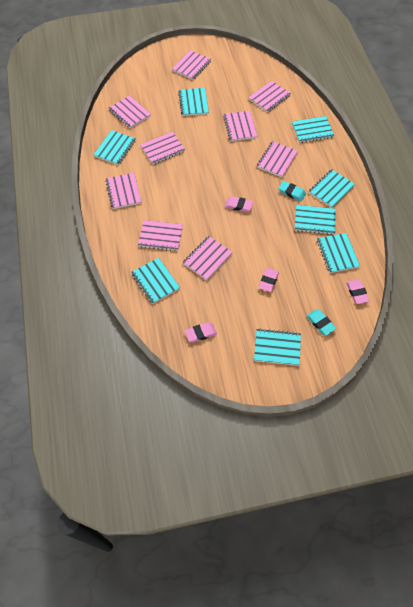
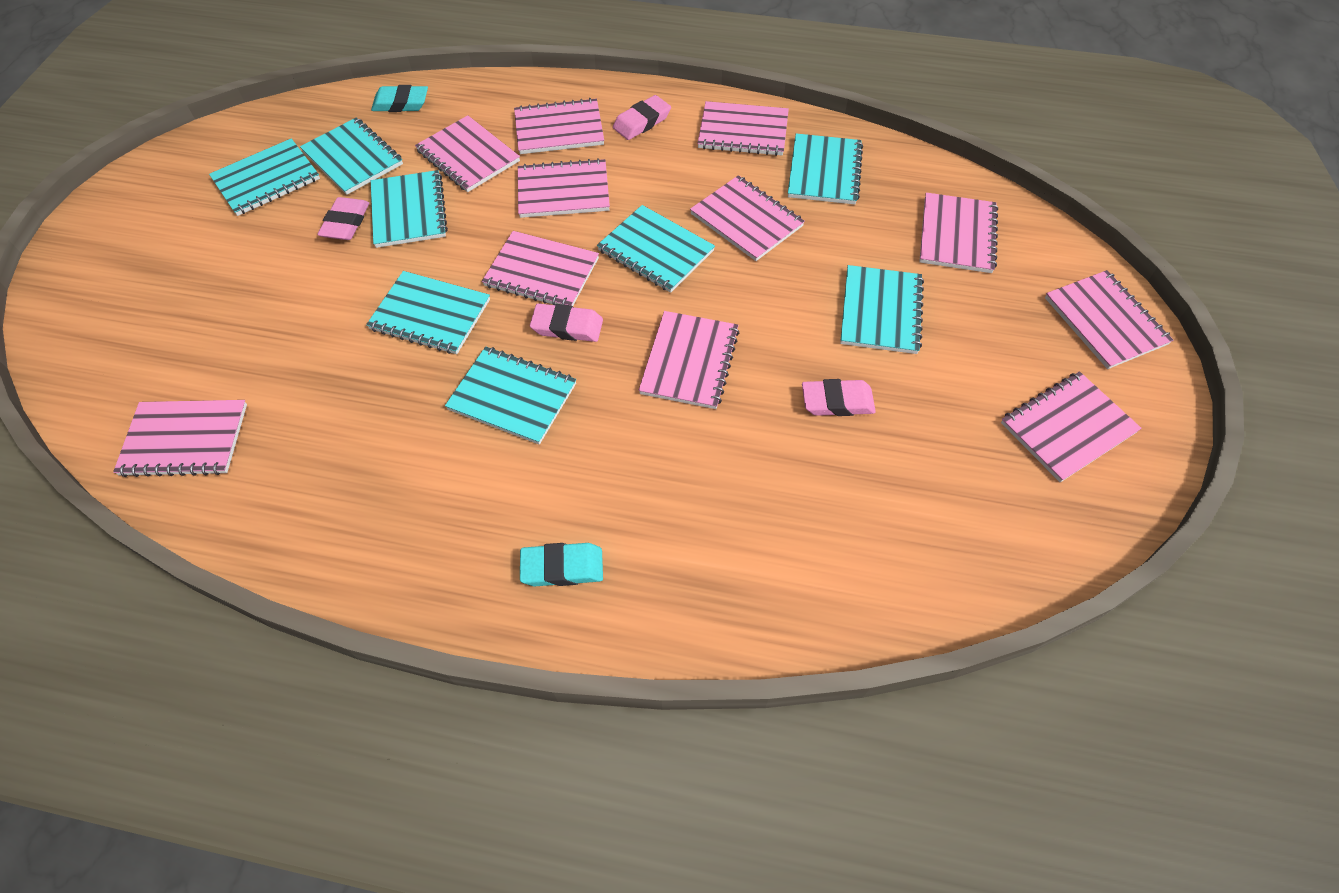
pink notebook: [105,173,142,209] [109,95,151,128] [138,220,183,251] [140,132,185,164] [172,50,211,80] [183,236,233,280] [223,111,257,141] [248,80,291,112] [257,141,298,177] = 9 -> [113,400,247,477] [415,115,520,192] [482,231,599,306] [514,98,604,154] [518,158,610,218] [639,311,740,409] [690,175,805,261] [697,101,789,156] [919,193,998,273] [1001,371,1142,482] [1045,270,1173,369] = 11

